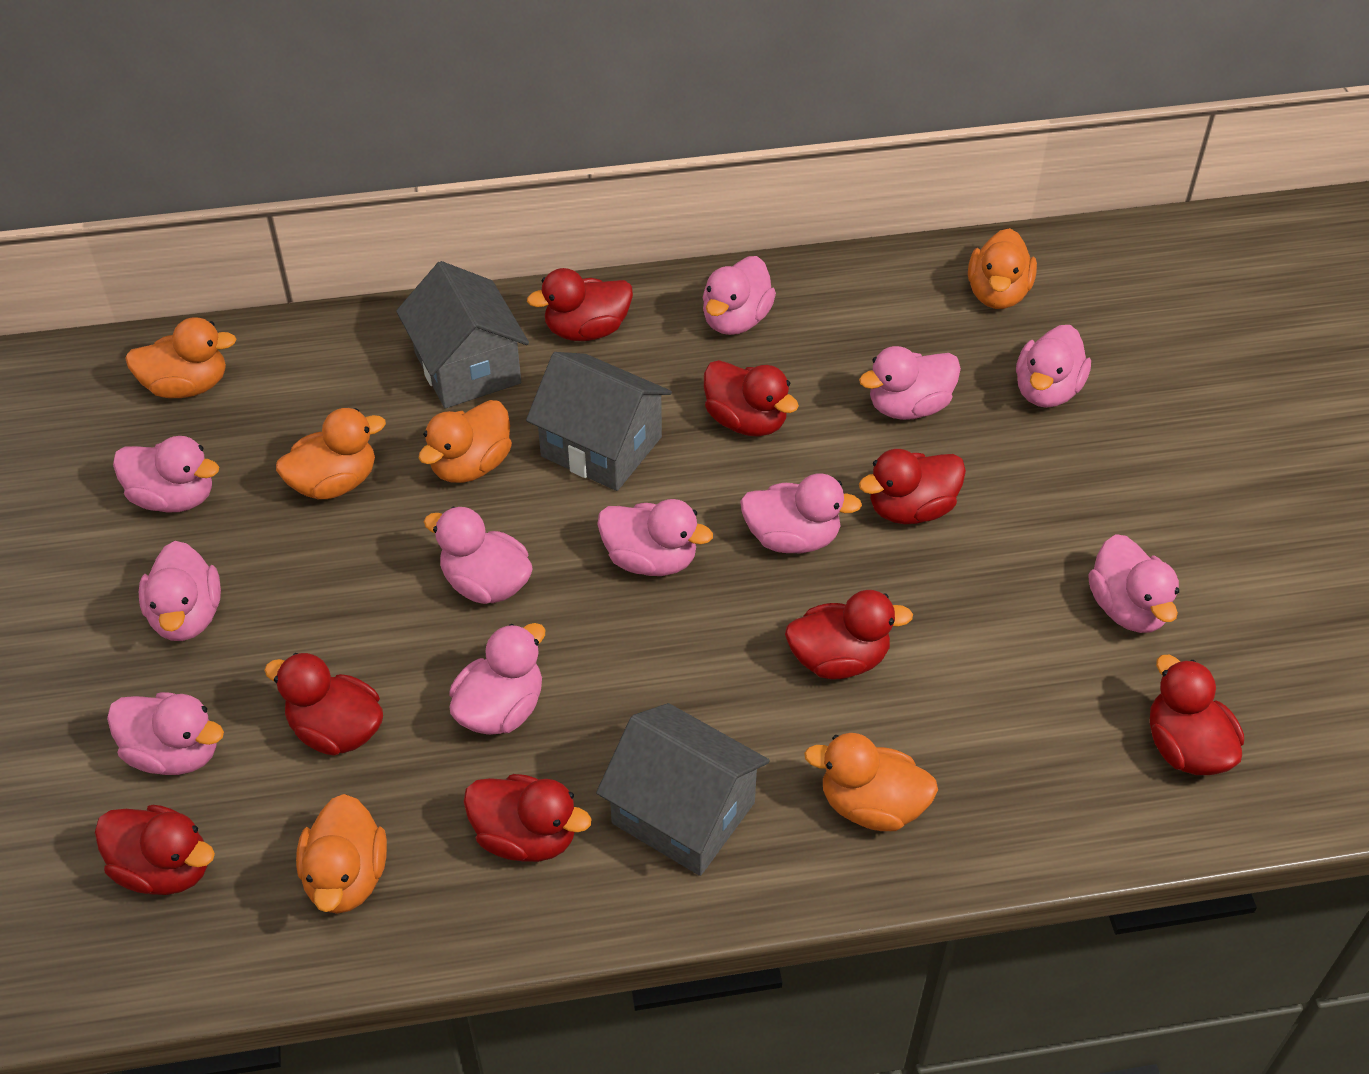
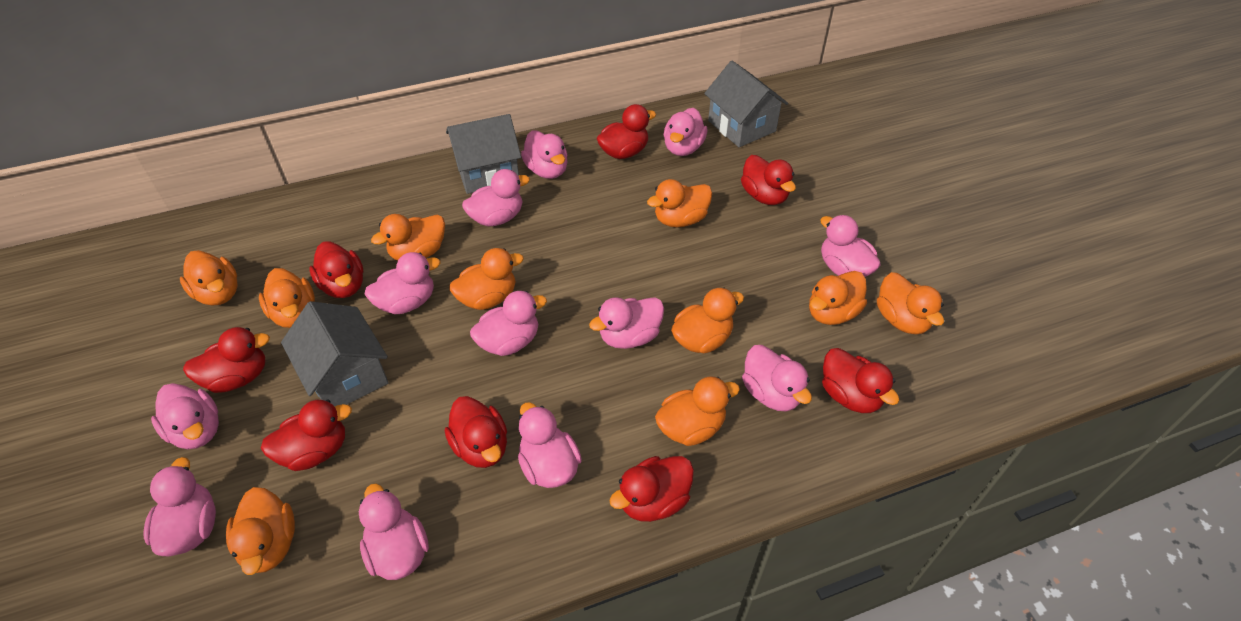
orange duck: [125,317,237,398] [276,408,386,499] [296,794,387,914] [418,400,512,483] [804,733,938,831] [968,228,1037,309] = 6 -> [180,250,238,305] [226,487,295,575] [259,268,315,328] [371,214,445,260] [449,248,524,310] [647,179,712,227] [655,376,740,446] [671,288,744,353] [809,271,867,325] [877,272,944,334] = 10
pink duck: [107,692,224,775] [113,436,219,513] [139,541,221,641] [424,507,533,604] [449,623,546,735] [597,499,713,576] [703,256,776,335] [740,473,862,553] [859,346,961,420] [1016,325,1091,408] [1088,534,1179,633] = 11 -> [144,457,216,556] [151,383,219,449] [359,483,429,580] [365,252,440,314] [462,169,530,226] [470,291,547,356] [518,402,582,488] [521,130,568,179] [589,297,664,349] [664,108,707,156] [742,345,812,411] [820,215,881,277] = 12

